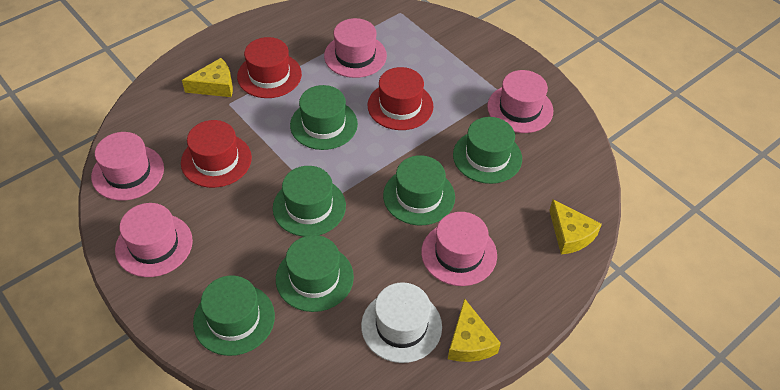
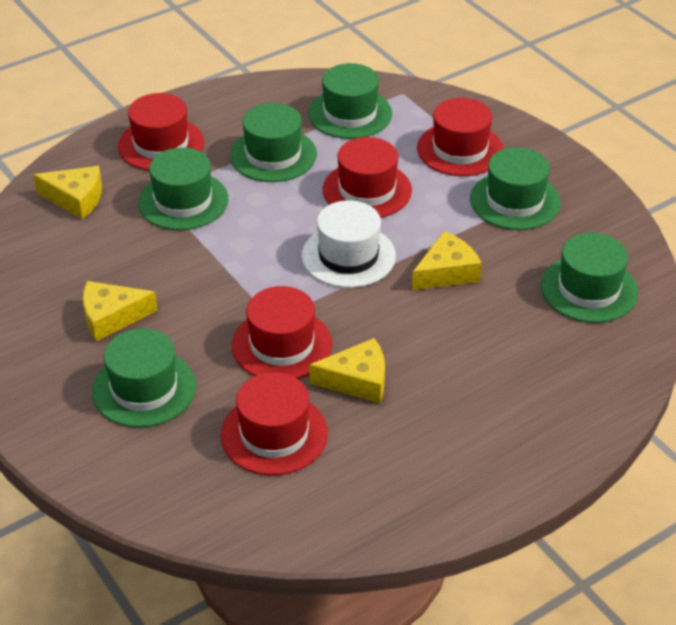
pink hat: [91,132,164,201] [115,203,193,277] [324,18,387,78] [421,212,497,286] [487,70,553,133] = 5 -> none = 0
red hat: [181,120,252,188] [237,37,302,98] [368,67,434,130] = 3 -> [118,93,204,171] [221,372,328,475] [232,286,332,379] [323,137,412,218] [417,98,503,176] = 5
yellow cheese: [182,58,233,97] [448,298,501,362] [549,199,602,255] = 3 -> [33,166,102,219] [83,281,158,341] [309,338,385,403] [412,231,482,290] = 4

